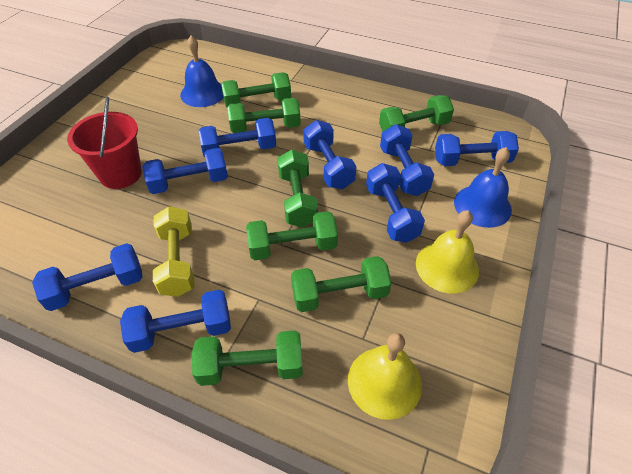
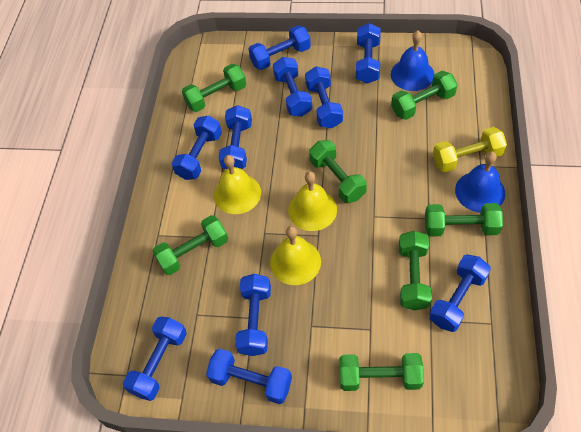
blue dumbbell: [32,243,142,311] [120,290,231,353] [142,148,228,194] [199,118,276,157] [303,120,357,189] [366,163,425,243] [380,124,435,196] [435,131,519,166] = 8 -> [123,317,187,401] [172,115,222,180] [206,349,292,404] [218,105,252,169] [235,274,271,356] [248,25,311,70] [273,57,312,117] [305,66,343,128] [356,23,381,84] [429,254,491,332] = 10
red bucket: [67,97,142,189] = 1 -> none = 0
yellow bell: [348,333,422,420] [416,210,479,294] = 2 -> [214,155,261,214] [270,226,321,285] [288,171,337,231] = 3

